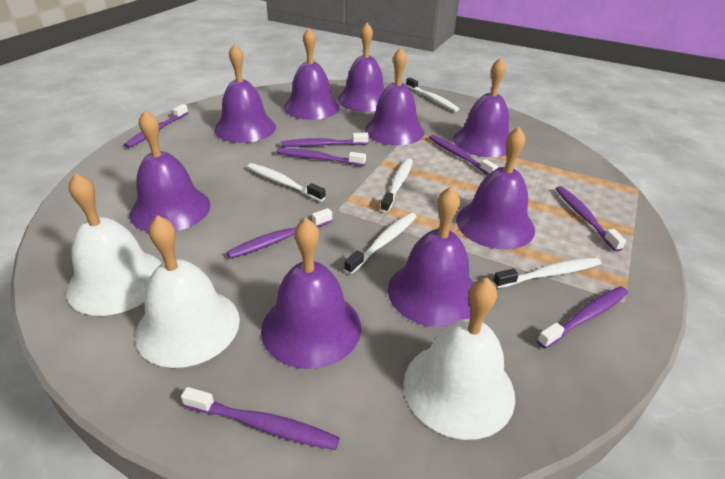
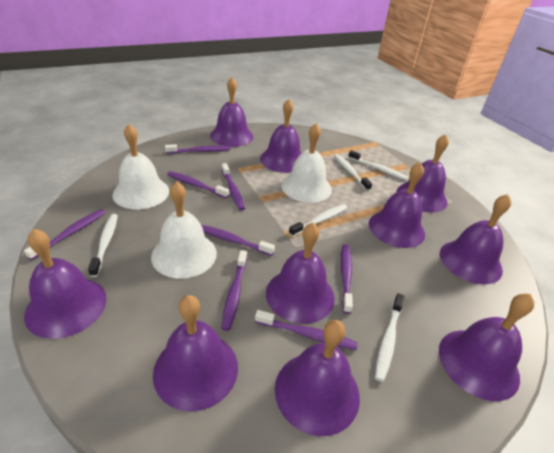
purple bell: [129,110,210,232] [214,43,276,143] [261,218,361,369] [284,28,340,120] [337,23,385,112] [365,48,425,145] [388,186,474,327] [453,58,509,157] [456,127,535,249] = 9 -> [24,228,107,339] [153,295,238,412] [210,77,253,147] [260,99,302,173] [266,222,335,324] [275,320,360,436] [369,162,425,248] [397,134,449,213] [439,294,534,401] [440,194,511,285] = 10

